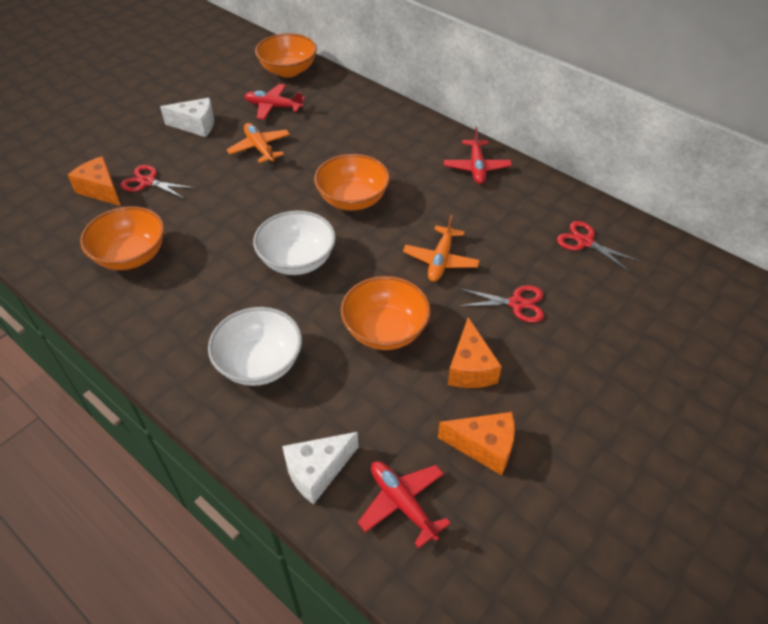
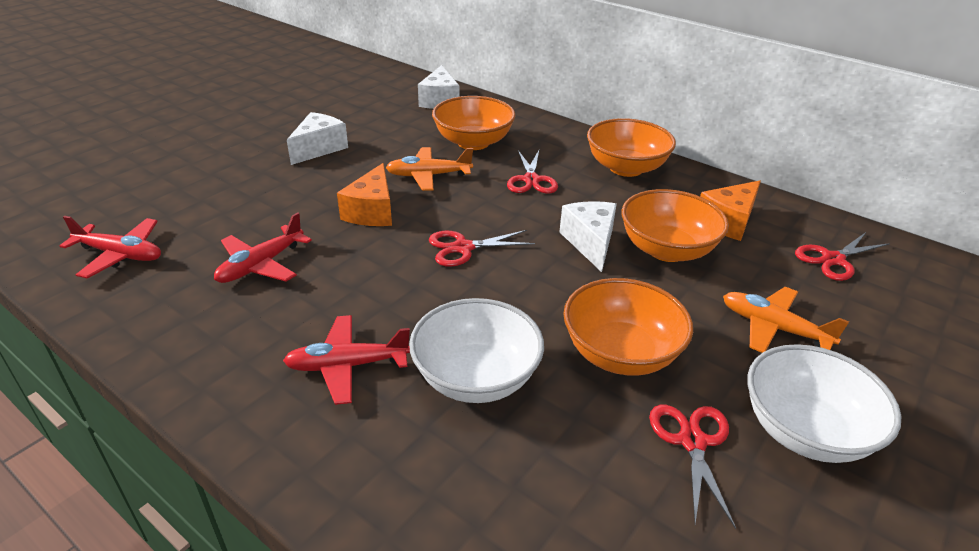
orange cheese: [68,156,121,206] [438,412,515,475] [448,317,502,388] = 3 -> [337,163,392,226] [700,181,761,241] = 2
red scissors: [120,165,195,198] [459,285,544,323] [557,221,639,271] = 3 -> [429,230,535,267] [507,150,558,193] [649,405,736,529] [795,232,890,281] = 4
white cheese: [160,98,214,137] [282,432,358,505] = 2 -> [287,112,348,165] [418,65,459,109] [559,201,617,272] = 3

